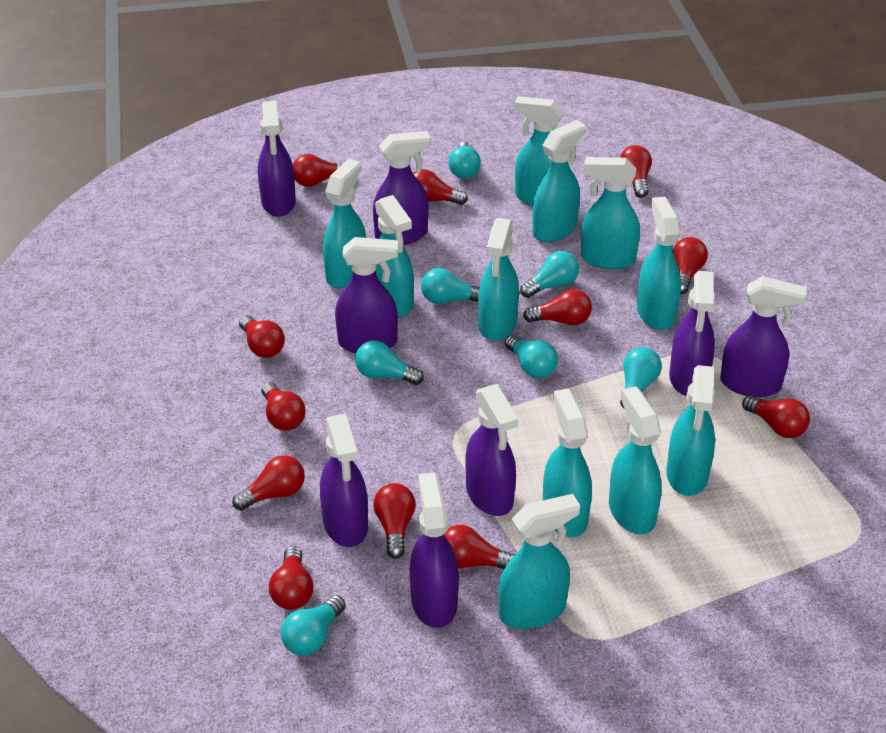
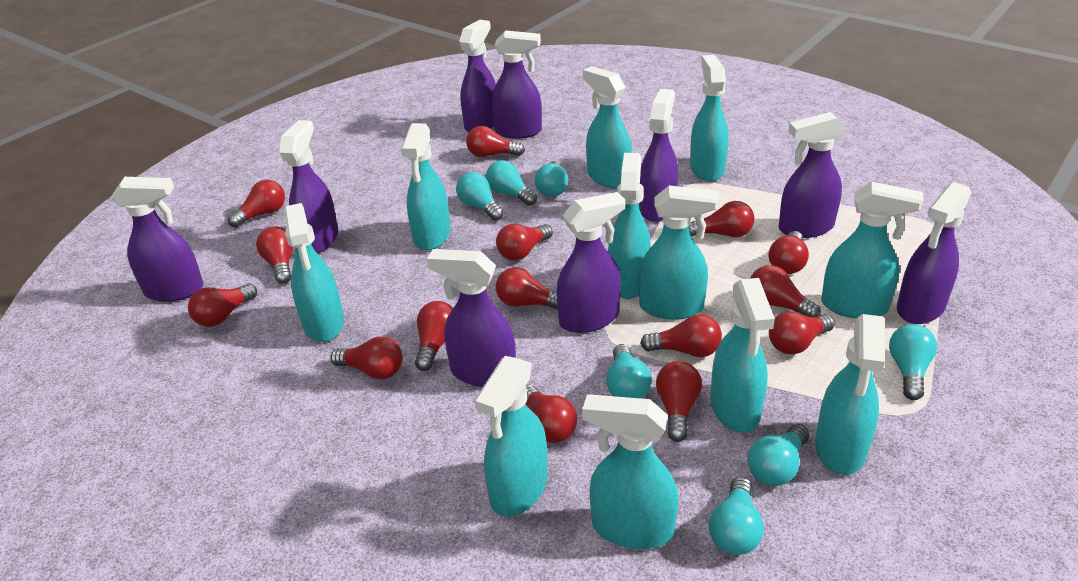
purple spray bottle: [258,101,296,217] [320,413,368,547] [335,237,398,353] [373,131,431,245] [410,472,459,628] [465,384,518,516] [669,271,715,396] [720,276,807,397] = 8 -> [112,177,204,302] [279,120,338,254] [427,249,516,387] [459,20,496,132] [491,30,542,139] [556,192,625,333] [639,89,678,222] [779,112,847,238] [897,182,971,324] = 9
red light bulb: [232,455,305,511] [239,315,285,358] [262,382,306,431] [269,546,313,610] [293,154,343,187] [373,483,416,559] [413,169,468,205] [444,525,515,570] [523,289,592,325] [620,145,652,198] [673,237,708,294] [742,395,810,438] = 12 -> [188,283,257,327] [228,180,285,228] [256,226,294,284] [330,336,403,379] [415,301,453,371] [466,126,525,157] [496,224,553,261] [496,267,558,309] [526,385,577,443] [640,314,722,357] [656,361,702,442] [689,201,754,237] [750,265,821,317] [768,231,809,274] [769,311,835,355] = 15

